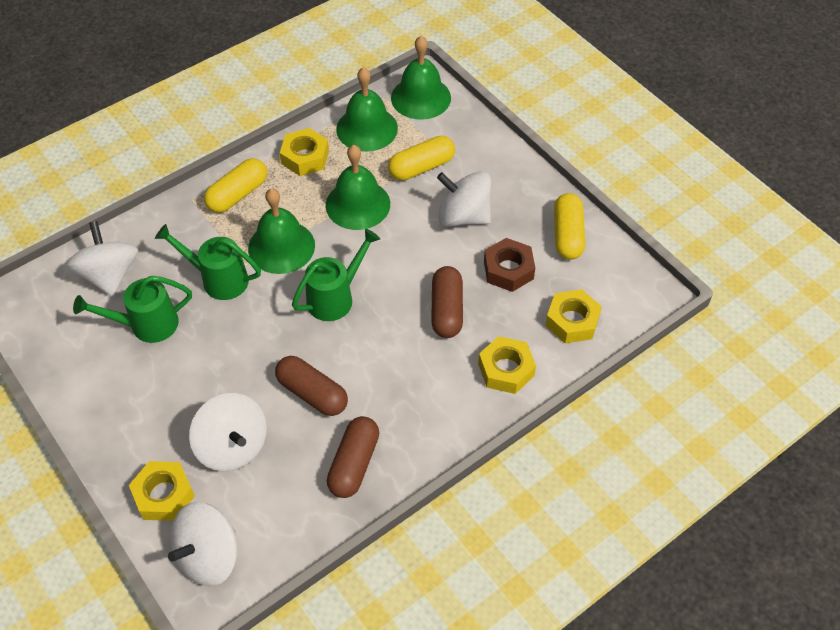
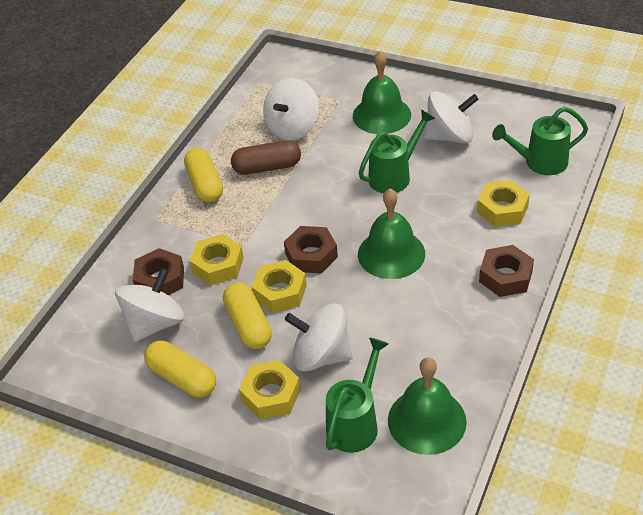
brown capsule: [275,356,348,416] [327,416,379,498] [431,266,463,338] = 3 -> [231,140,301,175] = 1
brown nut: [484,238,535,292] = 1 -> [133,248,184,295] [284,226,338,273] [479,245,534,297] = 3
green bell: [248,188,315,274] [326,145,390,230] [336,67,398,152] [391,36,451,120] = 4 -> [353,51,411,134] [358,189,425,279] [388,357,467,455] = 3

